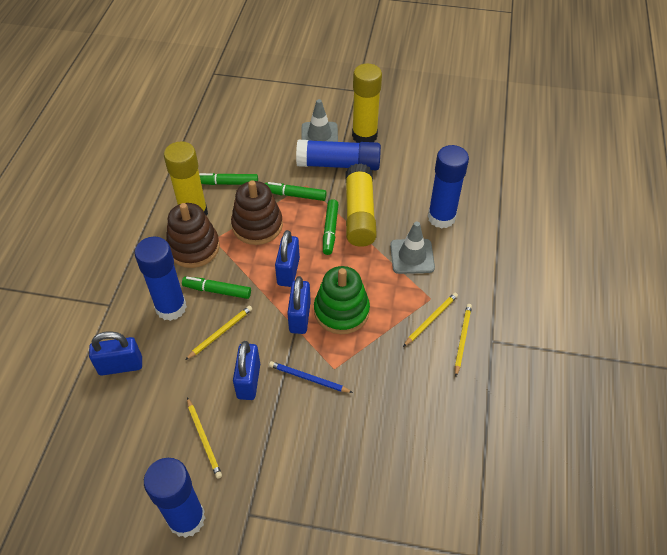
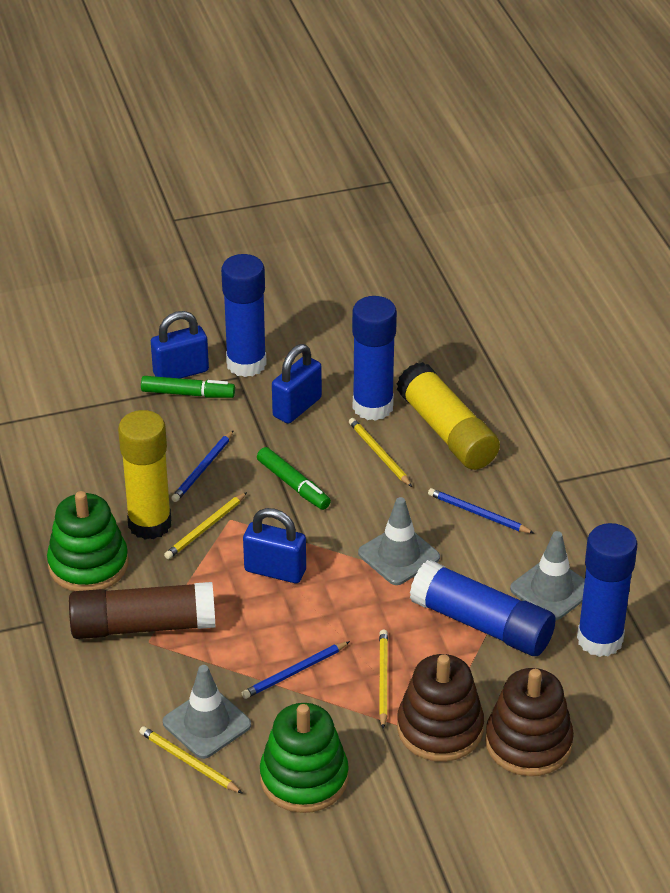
blue padlock: [89,331,142,375] [233,341,260,400] [275,230,300,287] [287,276,311,334] = 4 -> [151,311,209,379] [243,508,306,583] [272,344,322,424] = 3
blue pencil: [269,361,353,393] = 1 -> [171,430,234,502] [242,641,350,699] [428,488,534,533] = 3
brown glue stick: none = 0 -> [69,582,215,639] = 1
green marker: [182,276,251,299] [199,173,258,185] [265,182,327,201] [323,199,338,255] = 4 -> [141,376,235,398] [257,447,331,510] = 2
green stacking toy: [314,266,370,334] = 1 -> [47,491,128,591] [260,703,349,813] = 2
grey traffic cone: [301,99,338,142] [390,221,435,274] = 2 -> [163,665,251,759] [358,497,440,585] [510,531,585,620] = 3
yellow glue stick: [164,141,208,216] [345,164,377,247] [352,64,382,143] = 3 -> [118,410,171,539] [397,362,500,470] = 2

